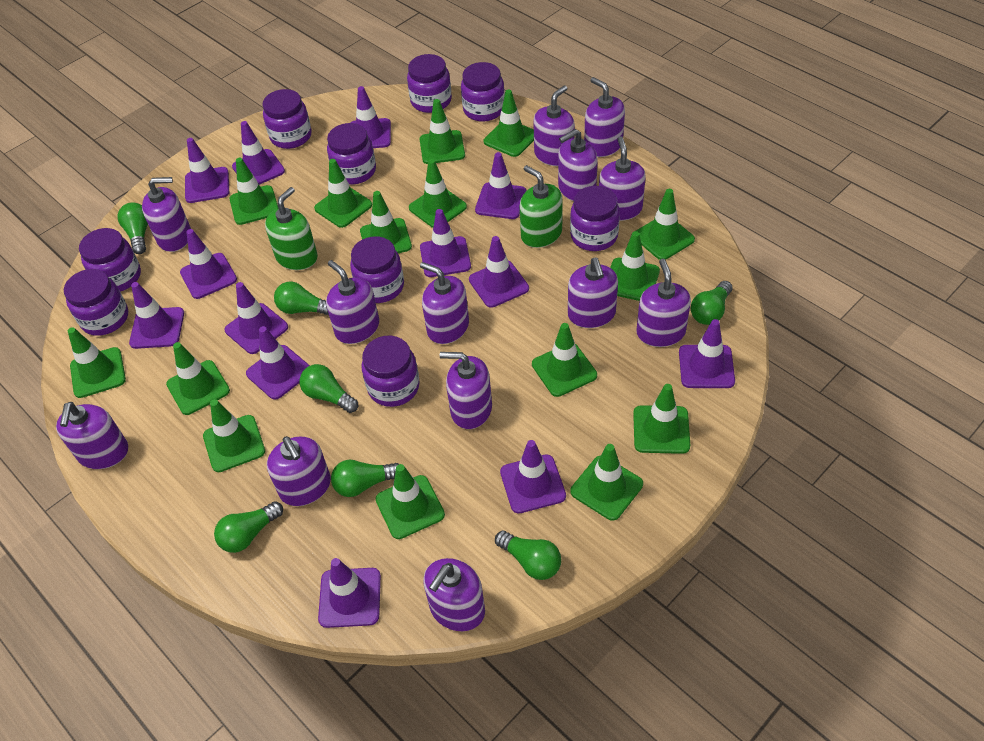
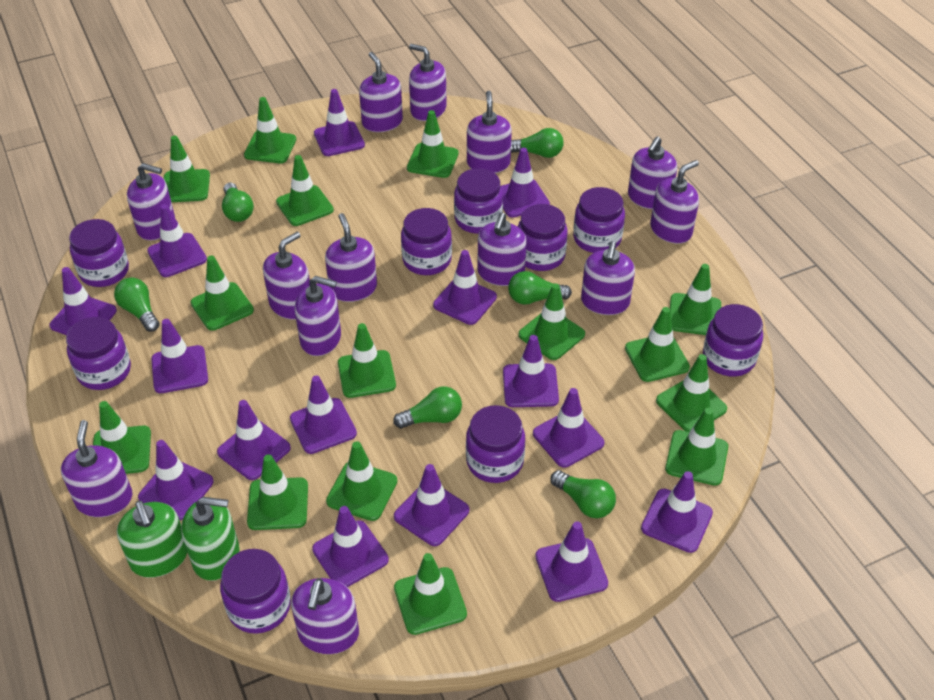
green light bulb: [118,202,148,254] [214,501,283,553] [274,281,329,316] [300,364,358,413] [331,460,399,497] [495,531,561,580] [691,281,733,325] = 7 -> [114,277,159,332] [222,183,254,222] [393,386,462,429] [508,271,572,305] [511,128,564,158] [551,470,616,518] = 6
purple traffic cone: [129,282,184,349] [180,229,237,299] [185,138,229,203] [225,282,288,354] [232,121,285,185] [246,326,310,400] [318,558,381,628] [351,86,391,148] [420,209,471,277] [469,236,529,308] [475,152,526,219] [500,440,566,513] [679,319,735,388] = 13 -> [49,267,117,335] [138,440,214,520] [147,204,207,277] [151,319,208,393] [217,400,291,480] [290,376,357,454] [312,506,389,587] [314,89,365,156] [394,464,469,546] [433,250,497,325] [501,148,550,218] [503,335,559,407] [533,388,604,468] [535,522,608,602] [641,471,713,553] = 15

